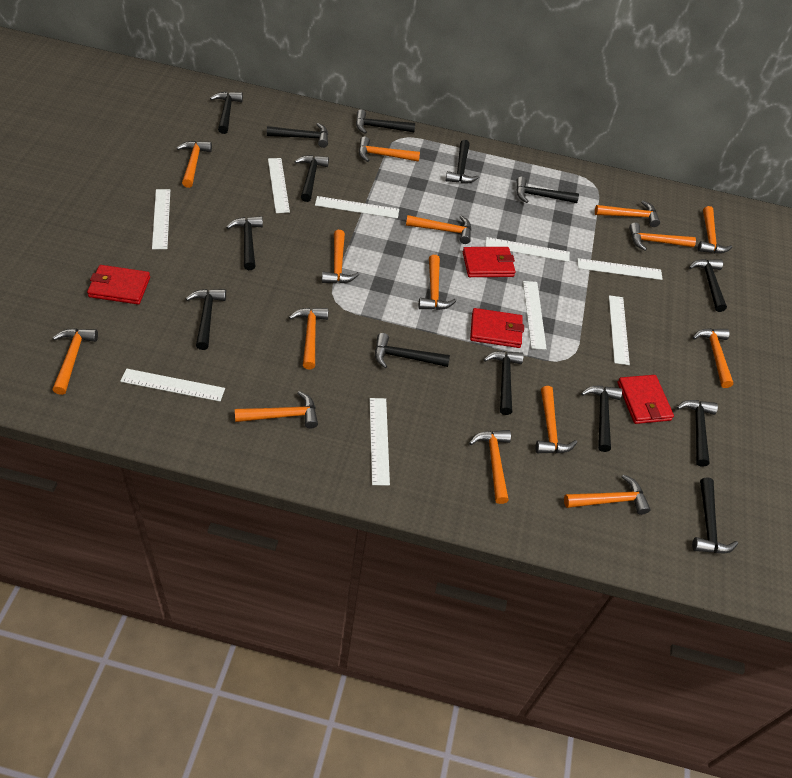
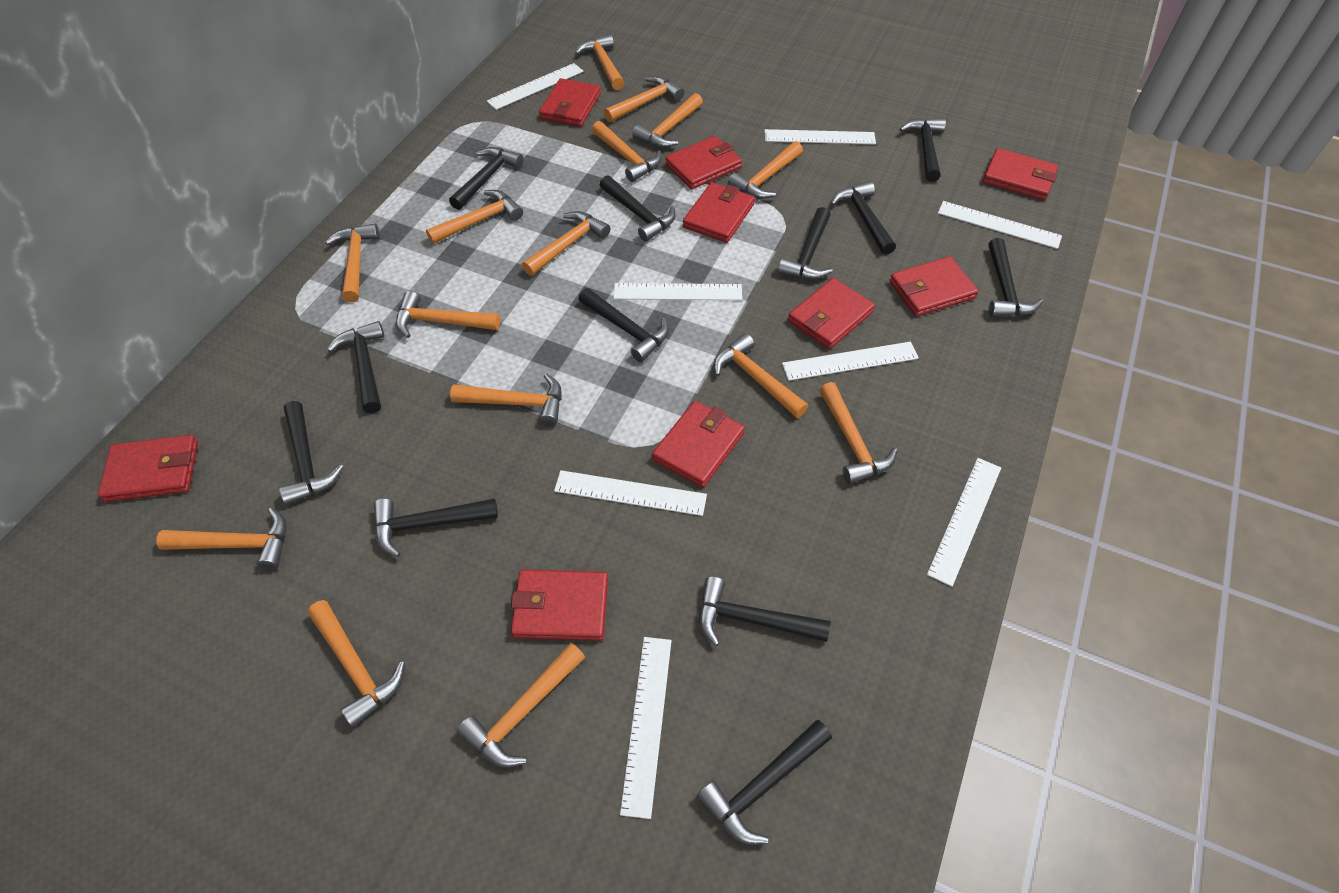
black hammer: [186,289,226,350] [210,92,243,134] [226,216,263,270] [267,123,328,148] [294,155,329,202] [356,109,415,134] [375,333,450,368] [445,140,479,183] [484,351,524,415] [516,176,579,203] [581,386,622,452] [677,400,718,467] [689,259,727,312] [692,477,738,553] = 14 -> [279,401,344,505] [327,321,384,414] [373,498,498,557] [449,147,523,210] [578,288,669,362] [600,175,676,242] [697,720,832,845] [699,576,830,646] [778,207,833,280] [831,181,896,255] [899,118,946,182] [988,238,1043,317] = 12
red wallet: [87,265,150,304] [463,247,515,277] [470,308,524,348] [617,375,674,424] = 4 -> [98,435,198,502] [511,570,608,641] [539,78,601,126] [652,401,745,488] [665,136,742,189] [683,182,755,243] [788,278,875,349] [889,256,978,316] [983,148,1058,200] = 9
white ruler: [120,369,225,402] [152,189,170,249] [268,158,290,213] [315,196,399,219] [370,398,390,486] [485,237,570,262] [523,281,547,350] [577,258,663,280] [609,295,630,365] = 9 -> [487,63,584,110] [554,470,707,516] [614,283,742,300] [620,637,672,819] [765,129,876,144] [782,342,919,381] [927,458,1001,587] [938,201,1062,249] = 8

